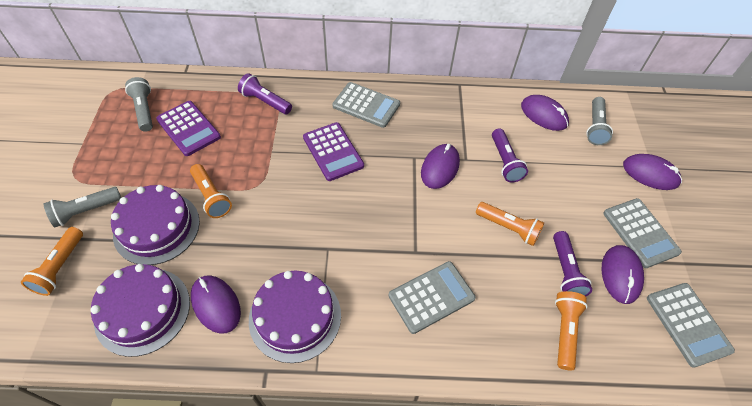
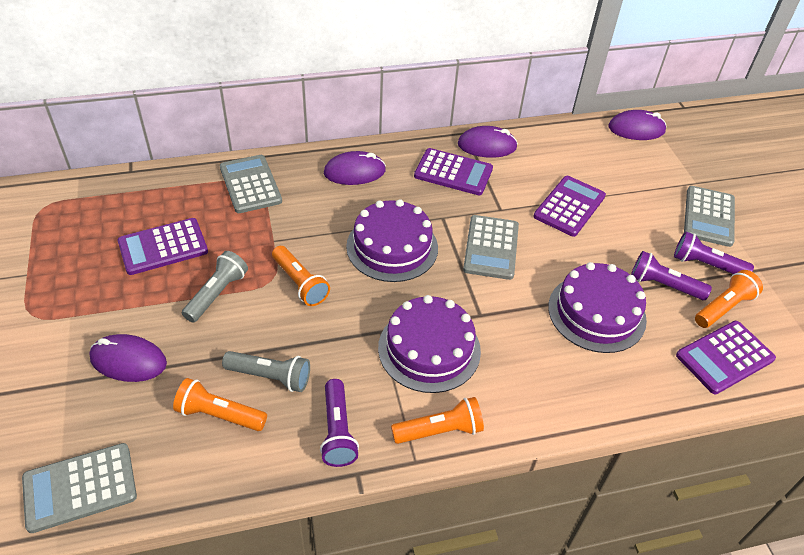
grey flashlight: [44,187,121,228] [125,77,153,132] [586,97,613,145] = 3 -> [182,251,248,323] [222,351,310,392] = 2
purple calculator: [156,101,221,156] [303,122,364,181] = 2 -> [118,218,208,275] [414,148,493,195] [534,176,606,237] [676,321,776,394] = 4
purple mouse: [191,275,241,334] [421,144,460,189] [521,95,569,131] [601,245,644,304] [623,154,682,190] = 5 -> [89,334,167,382] [324,151,386,185] [458,126,518,158] [608,110,666,140] = 4

